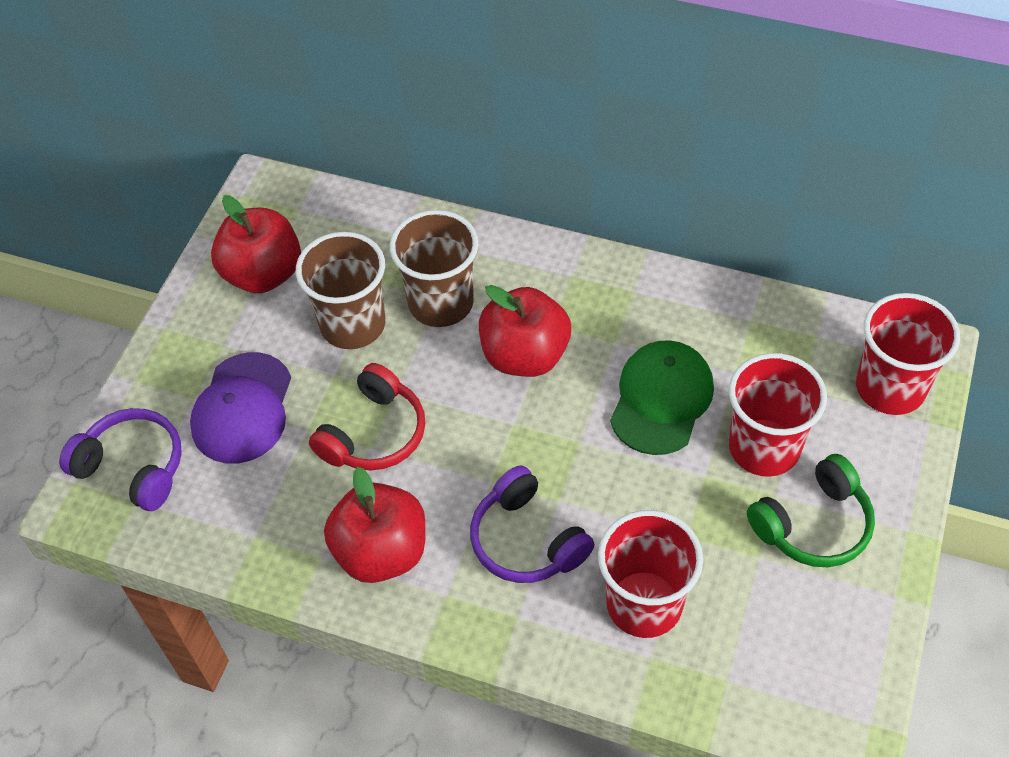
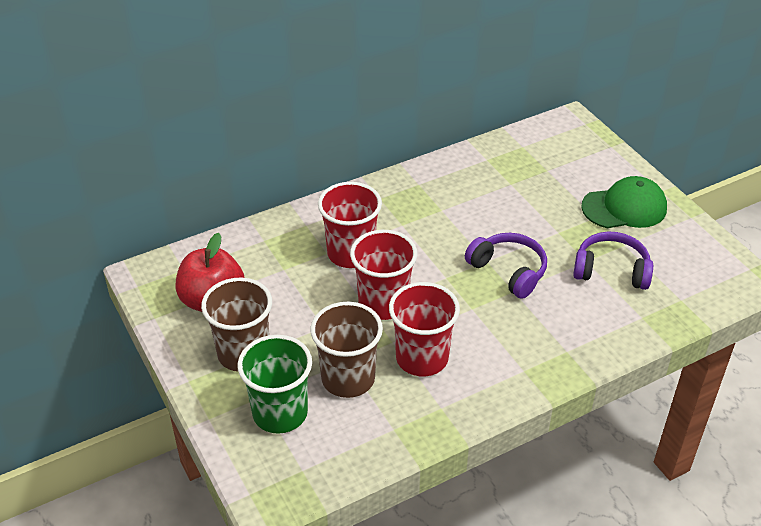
green cup: none = 0 -> [237,335,312,434] = 1
green headphones: [747,454,875,567] = 1 -> none = 0
purple cap: [190,352,291,464] = 1 -> none = 0
red apple: [211,195,301,293] [324,467,426,583] [479,285,571,377] = 3 -> [176,233,244,312] = 1
red headphones: [309,363,425,471] = 1 -> none = 0

